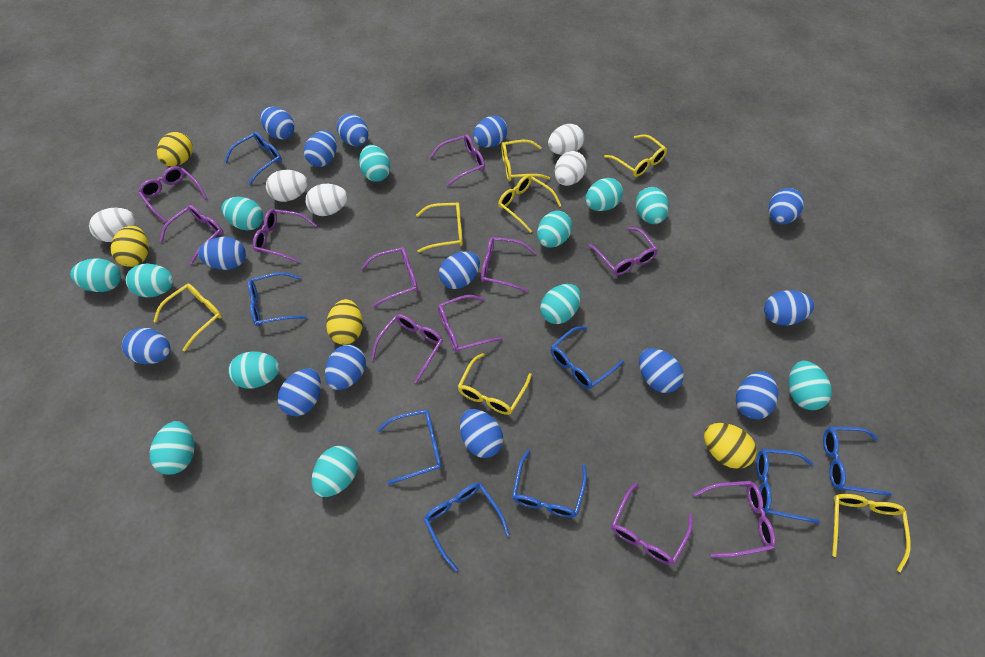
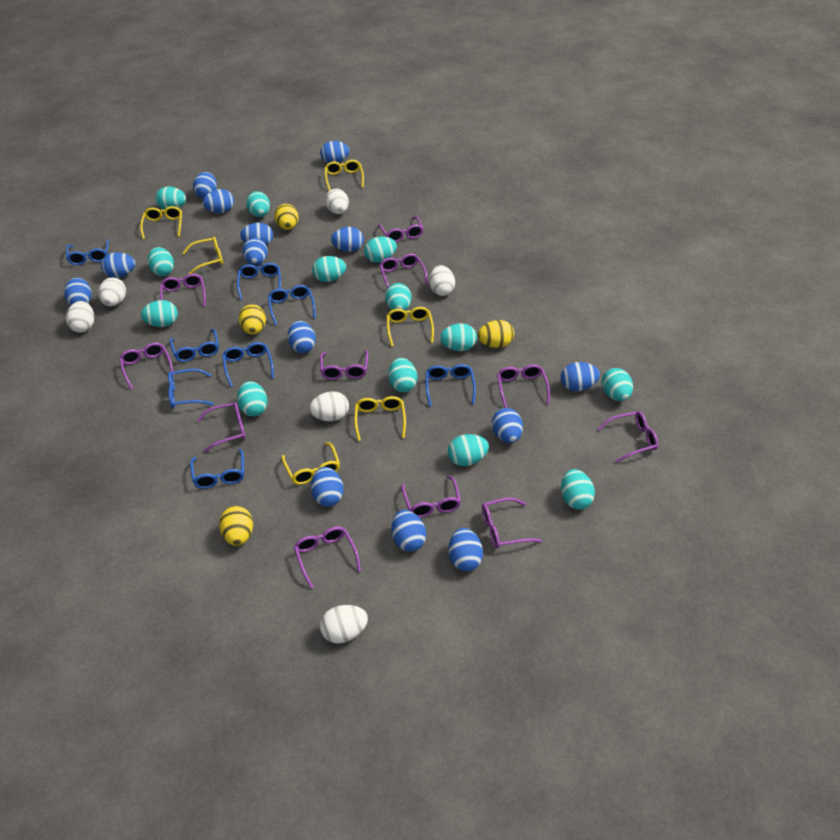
turquoise egg: [70,258,121,292] [126,264,174,297] [149,421,194,475] [221,197,263,231] [228,351,280,389] [312,446,358,497] [359,145,390,182] [537,211,572,248] [540,284,581,324] [585,178,623,211] [636,187,669,224] [788,361,832,410] = 12 -> [141,300,178,327] [147,247,174,276] [155,186,186,210] [237,381,267,416] [246,191,270,217] [312,256,346,282] [364,236,397,263] [385,283,412,310] [388,358,417,392] [440,323,477,351] [448,434,489,466] [561,469,595,510] [601,368,633,401] = 13
white egg: [89,208,135,242] [266,170,308,202] [305,184,348,216] [548,124,584,155] [555,151,587,186] = 5 -> [66,301,94,333] [98,277,126,306] [309,391,349,421] [320,605,368,644] [325,189,349,214] [429,265,455,296] = 6
yellow glasses: [153,284,222,351] [416,202,463,253] [458,353,532,415] [498,175,561,233] [501,140,550,181] [604,134,667,177] [832,494,911,572] = 7 -> [140,206,182,239] [182,237,223,274] [282,442,340,485] [325,160,364,191] [354,396,406,441] [387,307,434,347] = 6

